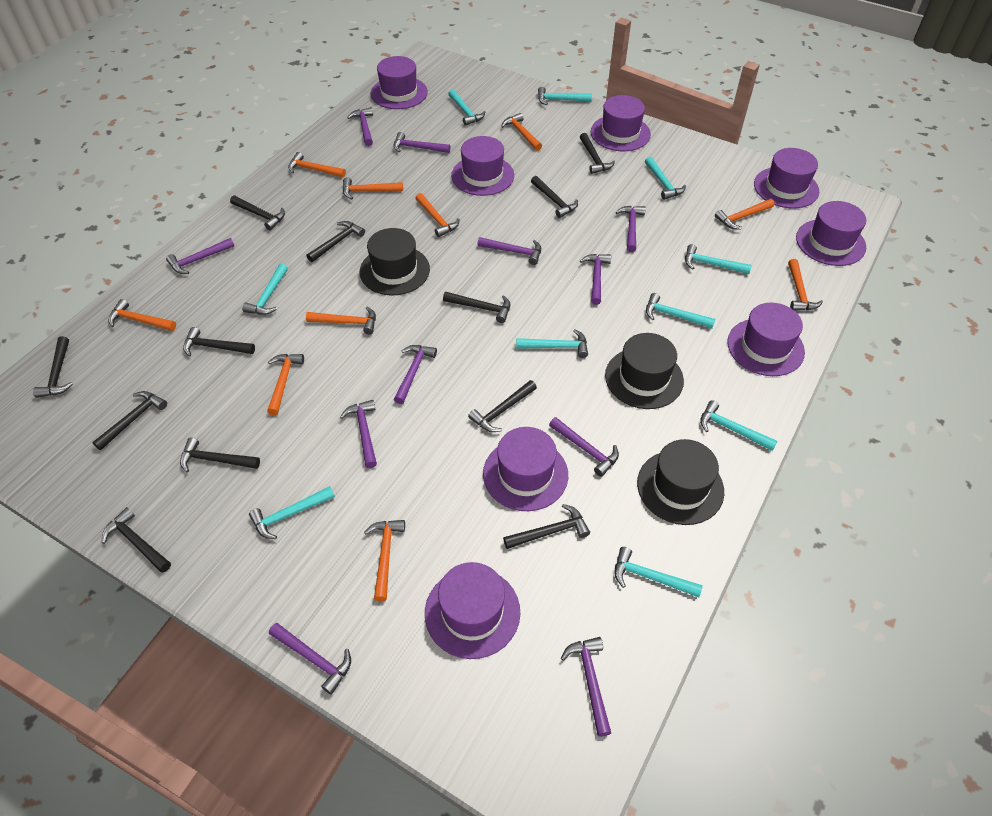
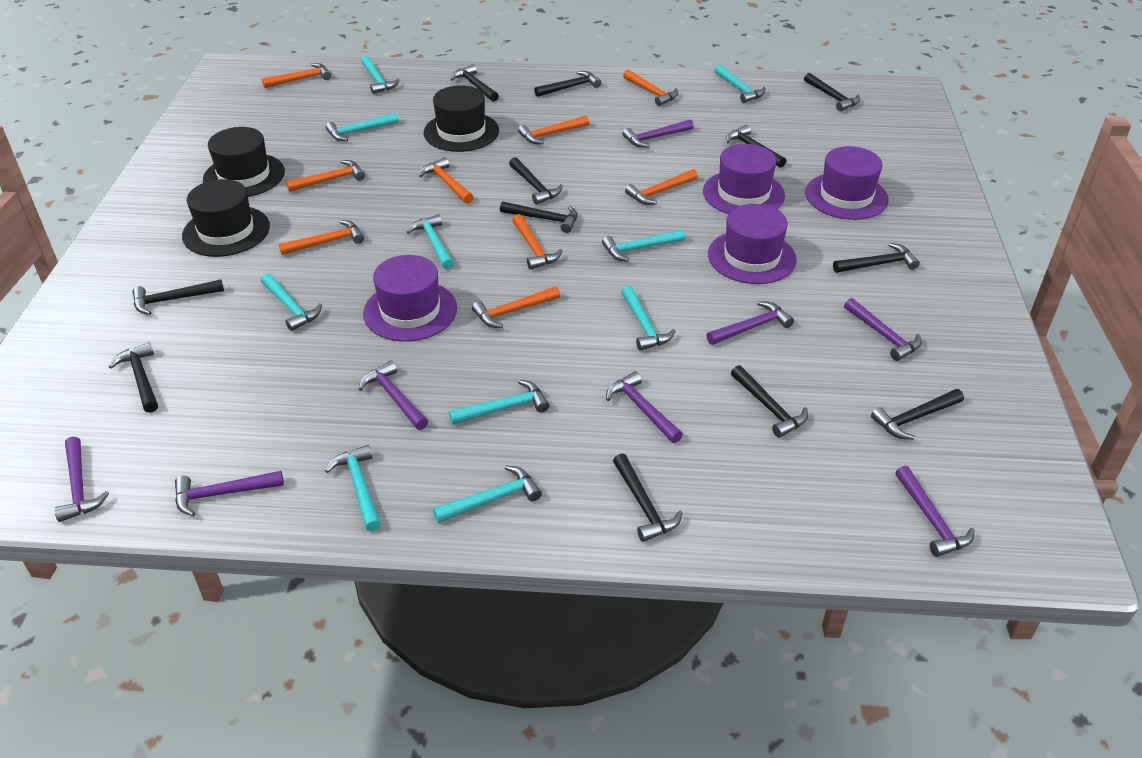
orange hammer: [108,299,176,331] [267,354,304,415] [288,152,346,177] [306,307,376,335] [343,178,403,199] [364,520,405,602] [415,193,460,237] [501,113,542,151] [715,199,774,229] [788,259,823,311] = 10 -> [262,63,331,88] [279,220,364,255] [286,160,365,192] [419,157,473,204] [472,286,560,328] [512,214,562,270] [518,116,589,144] [623,70,678,106] [625,169,698,205] = 9
purple hammer: [166,238,234,274] [269,623,351,695] [340,400,377,468] [347,107,373,146] [393,132,450,153] [394,345,437,404] [477,237,541,265] [549,417,619,477] [561,637,611,737] [580,254,611,305] [616,206,646,252] = 11 -> [54,437,109,522] [175,471,284,516] [359,361,428,430] [606,371,683,443] [622,119,694,148] [707,301,794,345] [844,298,922,361] [895,466,975,557] = 8
purple hat: [371,56,428,109] [425,562,520,659] [451,136,514,196] [483,427,568,511] [591,95,651,151] [727,303,805,376] [754,148,819,208] [796,201,866,266] = 8 -> [363,255,457,341] [703,144,785,214] [708,204,797,284] [805,146,889,220] = 4

